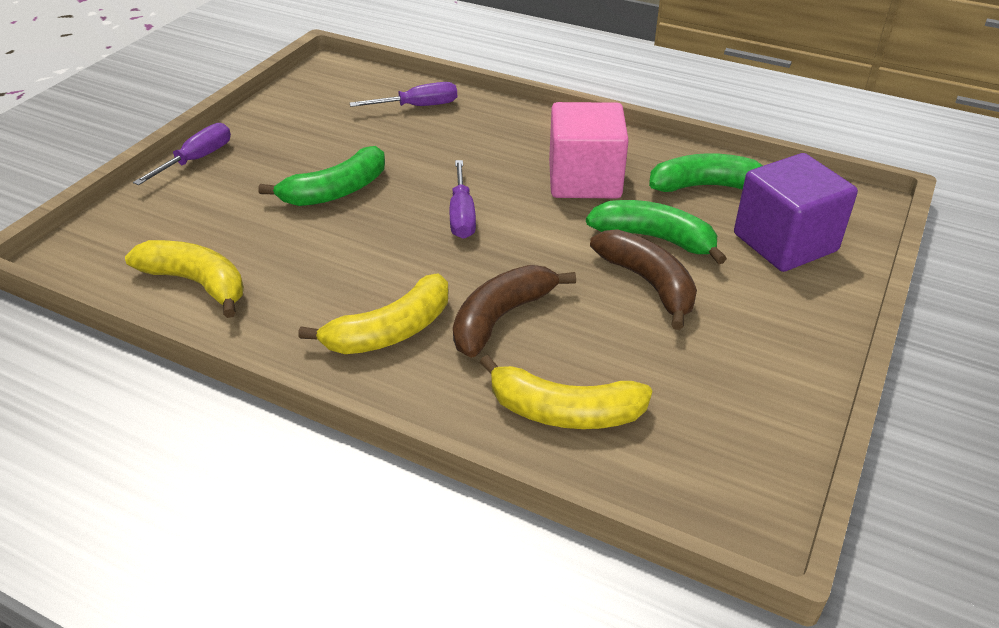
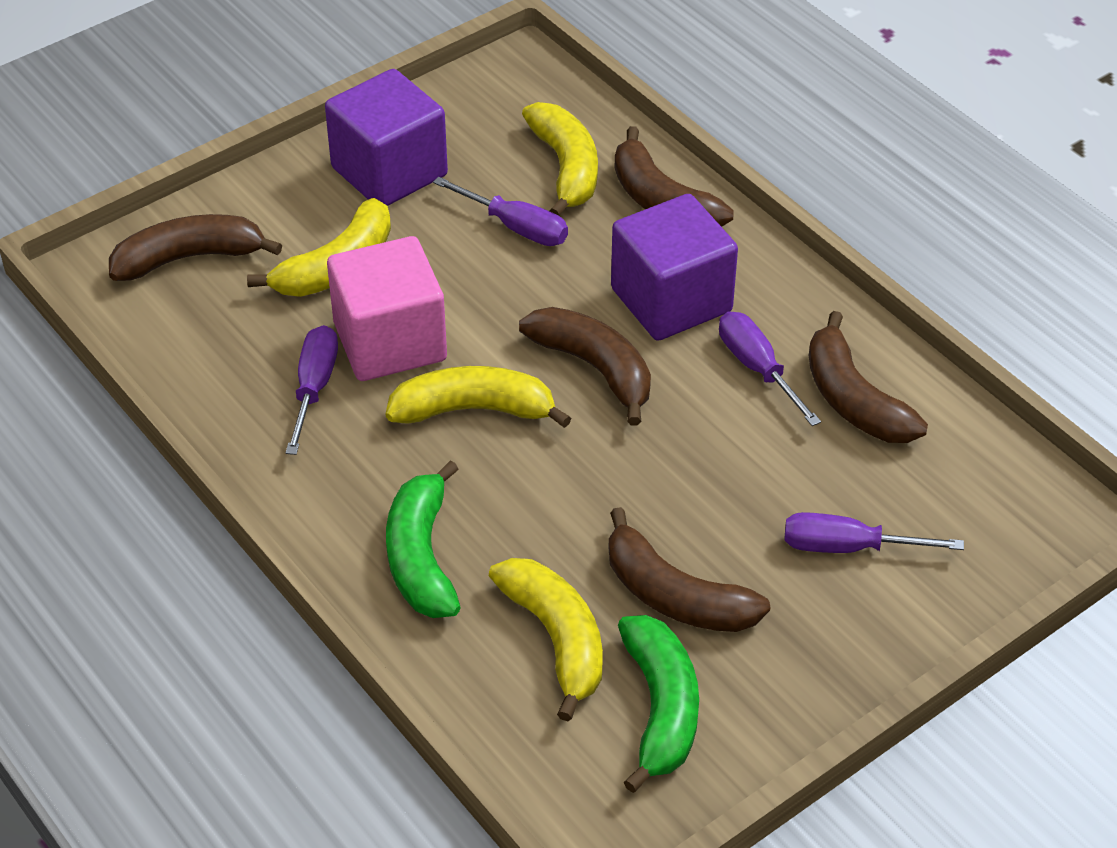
brown banana: [453,265,576,358] [590,229,697,330] = 2 -> [109,214,282,281] [519,307,651,426] [609,507,770,632] [615,126,734,227] [809,311,928,443] = 5
green banana: [258,146,385,206] [586,200,727,264] [649,153,763,192] = 3 -> [386,460,461,618] [618,615,699,793] = 2
purple cube: [734,153,858,272] = 1 -> [325,69,448,206] [611,194,738,341] = 2
purple screwdriver: [133,123,231,185] [350,82,457,107] [450,160,476,239] = 3 -> [285,325,338,455] [433,176,568,246] [719,311,821,426] [785,512,964,553] = 4
yellow banana: [125,240,244,318] [298,273,448,354] [479,355,652,429] = 3 -> [247,198,391,297] [386,366,572,428] [489,558,603,721] [522,102,598,216] = 4

